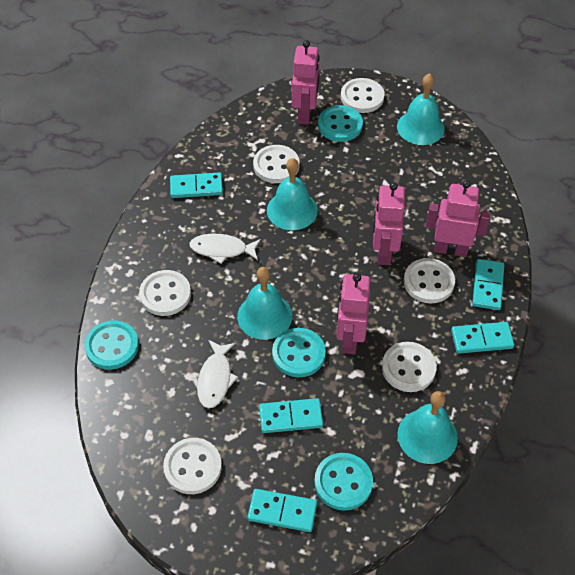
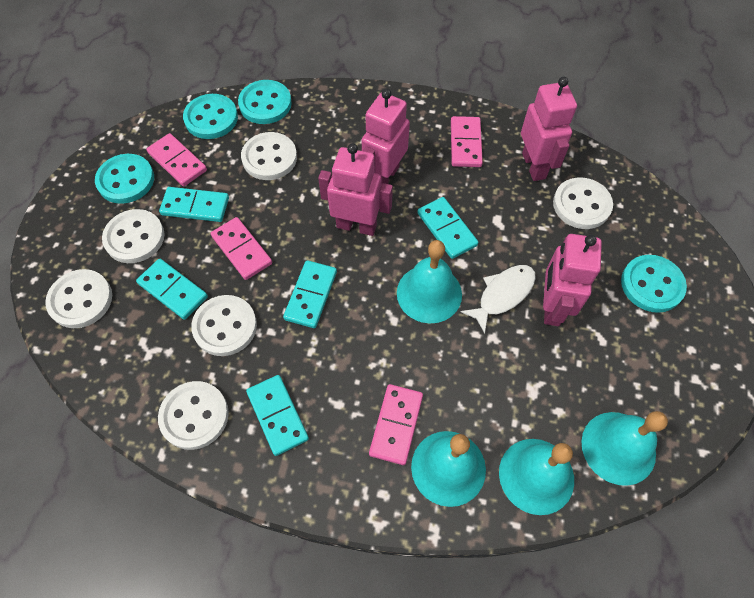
pink domino: none = 0 -> [146,133,207,186] [211,217,272,280] [369,384,423,465] [451,116,483,167] = 4
white fish: [189,234,261,264] [197,340,238,408] = 2 -> [461,265,536,334] = 1

